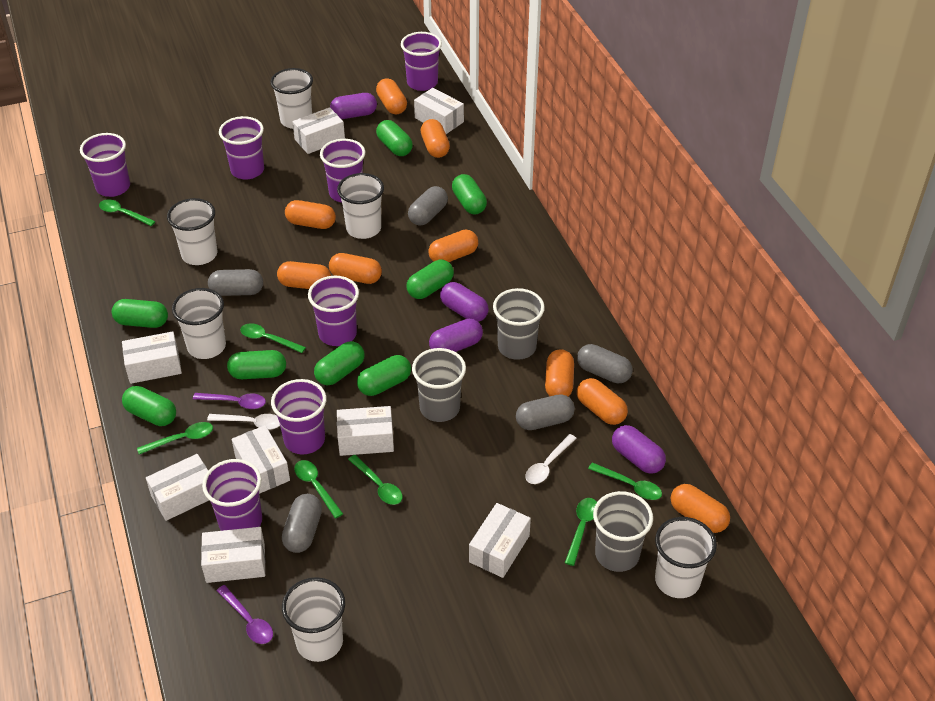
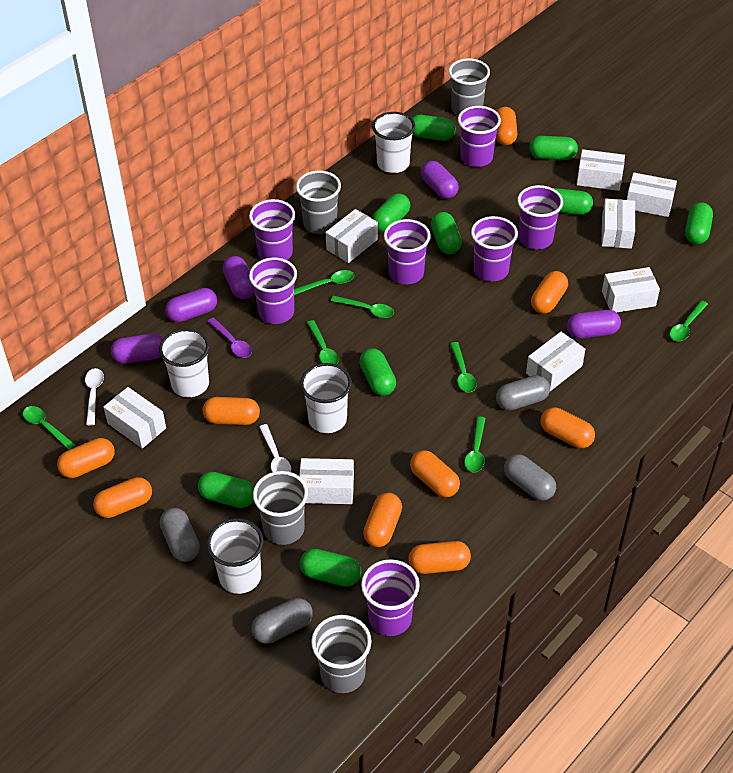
green capsule: [112,299,168,328] [122,386,176,426] [227,350,286,379] [314,341,365,385] [357,355,411,396] [376,120,413,156] [406,260,454,299] [452,174,487,215] = 8 -> [198,472,254,508] [300,549,361,587] [359,348,396,396] [372,193,410,232] [412,115,456,141] [431,212,462,254] [529,136,578,160] [553,188,593,215] [685,202,713,244] = 9
grey capsule: [208,269,263,296] [282,494,322,553] [408,186,448,226] [516,394,575,430] [577,344,632,383] = 5 -> [160,508,200,562] [251,598,313,644] [496,375,550,411] [504,454,556,501] = 4
grey cup: [412,348,466,422] [493,288,545,360] [593,491,653,572] = 3 -> [253,471,308,545] [296,171,341,234] [311,615,372,693] [449,58,490,116] = 4
purple capsule: [330,93,377,119] [429,319,483,352] [440,282,489,322] [612,425,666,474] = 4 -> [111,333,163,364] [165,288,217,322] [223,256,255,299] [421,161,459,199] [567,310,621,339] = 5
purple spoon: [193,393,266,409] [216,585,273,644] = 2 -> [207,317,252,358] = 1
white cup: [167,198,217,265] [172,288,226,359] [270,68,313,129] [282,577,345,662] [337,173,384,239] [655,517,717,598] = 6 -> [159,328,209,397] [207,518,264,594] [300,363,352,433] [372,112,415,173] = 4

